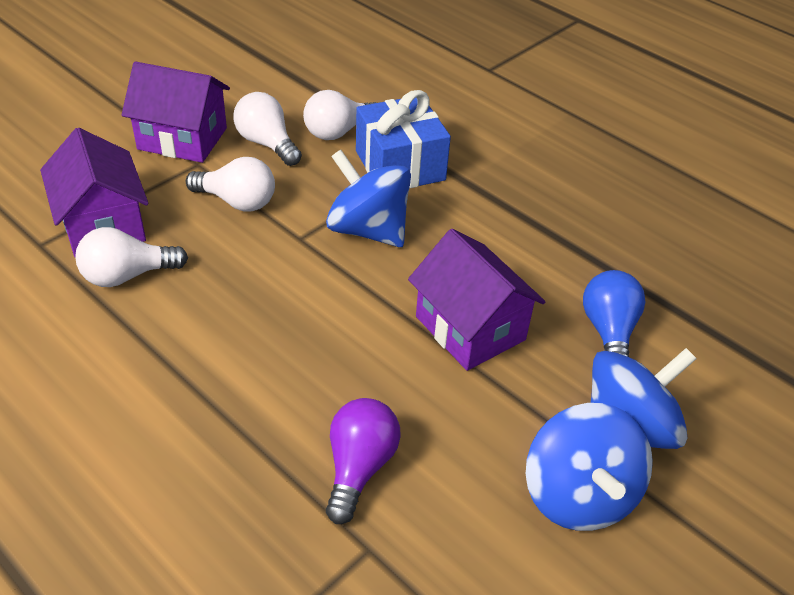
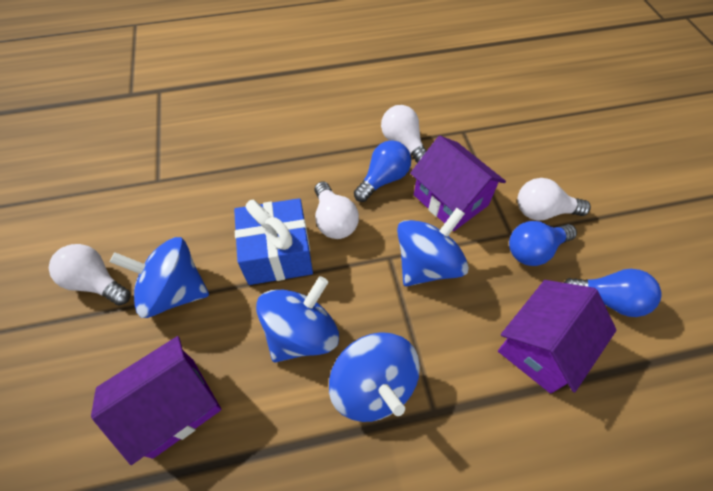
blue light bulb: [583,270,645,358] = 1 -> [354,140,411,202] [509,221,577,266] [564,269,661,317] = 3
blue spinning top: [326,150,411,247] [526,403,653,531] [590,348,697,449] = 3 -> [110,237,209,318] [256,276,339,363] [329,332,420,422] [397,208,469,286] = 4
purple light bulb: [326,398,401,524] = 1 -> none = 0

